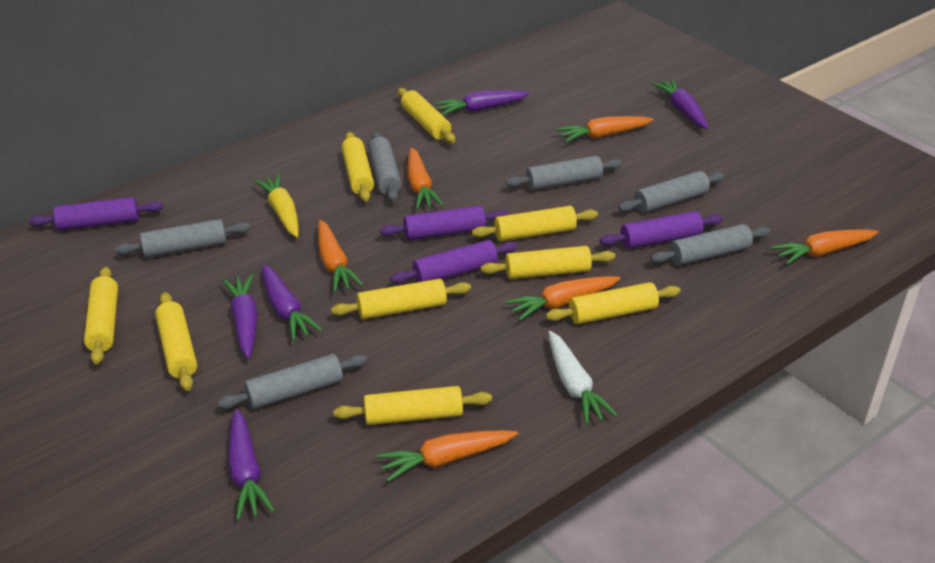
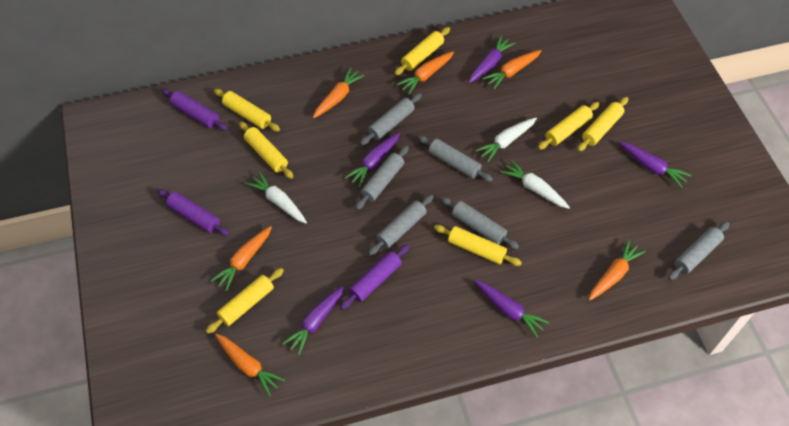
purple rolling pin: [29,197,163,231] [380,206,508,240] [391,240,518,284] [600,211,723,249] = 4 -> [157,189,230,236] [162,89,228,131] [340,244,410,310] = 3
white carrot: [548,331,618,424] = 1 -> [245,171,307,223] [475,118,537,163] [500,160,570,209] = 3
yellow carrot: [253,174,299,237] = 1 -> none = 0
yellow rolling pin: [84,267,118,364] [155,292,197,391] [331,279,471,319] [333,386,492,425] [341,132,374,202] [398,88,456,143] [472,206,598,241] [481,246,615,279] [546,282,680,324] = 9 -> [206,268,284,334] [214,89,280,132] [239,122,293,179] [394,27,450,75] [434,225,522,266] [538,102,600,150] [577,97,628,152] = 7

